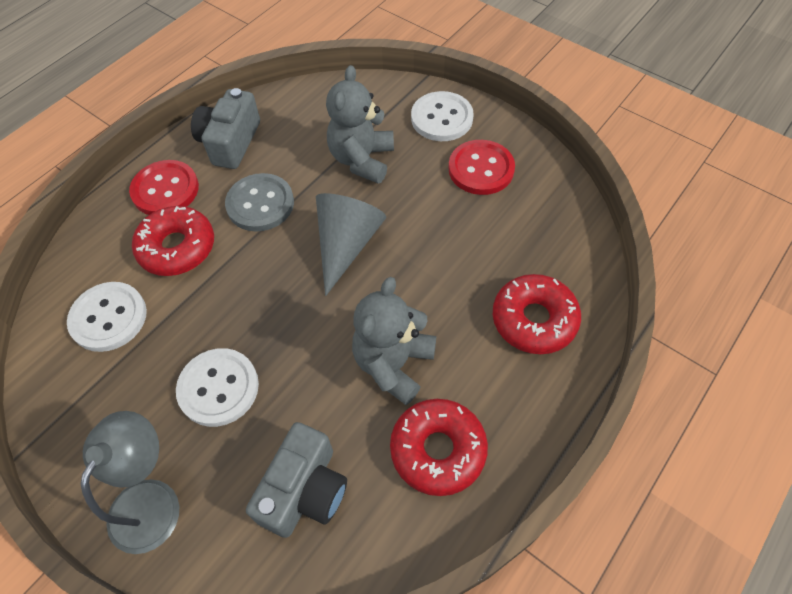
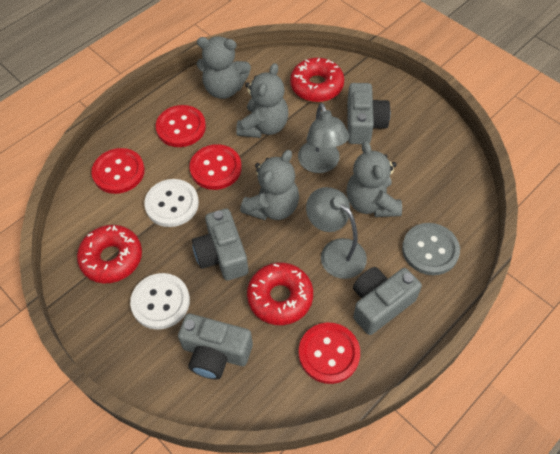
grey camera: [191,88,260,169] [246,422,347,538] = 2 -> [178,314,253,380] [192,209,248,281] [347,83,390,144] [353,267,422,335] = 4
grey cone: [316,193,386,296] = 1 -> none = 0
grey lamp: [81,411,179,554] = 1 -> [298,103,349,173] [306,187,367,279] = 2
grey teddy bear: [326,65,394,184] [352,277,436,405] = 2 -> [197,36,251,99] [236,63,288,138] [240,150,299,220] [347,141,402,217] = 4
red button: [129,160,199,215] [448,140,515,195] = 2 -> [91,148,145,194] [156,105,206,147] [190,144,242,190] [299,323,360,384] = 4
white button: [67,282,147,352] [176,348,259,427] [411,91,474,141] = 3 -> [130,273,190,330] [144,179,199,227] = 2

